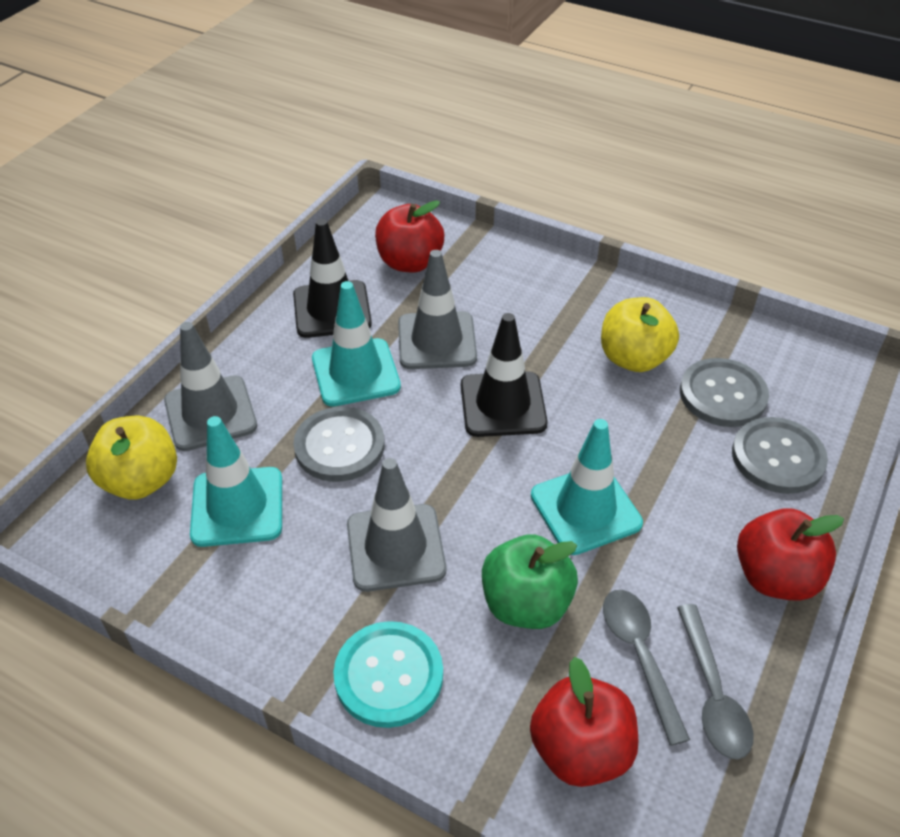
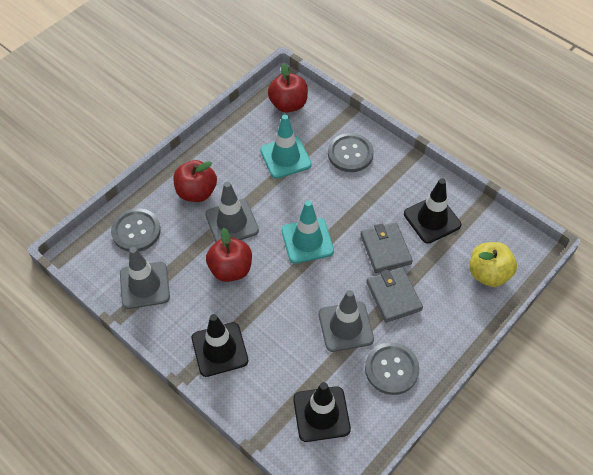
black traffic cone: [293,219,372,338] [461,313,548,437] = 2 -> [192,314,249,377] [293,382,351,442] [404,178,461,244] = 3
green apple: [482,534,578,629] = 1 -> none = 0
grey spoon: [603,590,690,746] [677,604,754,759] = 2 -> none = 0
grey wallet: none = 0 -> [360,222,413,273] [366,267,423,323] = 2
turquoise button: [333,621,443,728] = 1 -> none = 0
turquoise traffic cone: [190,416,282,547] [312,281,401,407] [531,419,643,555] = 3 -> [260,114,312,179] [282,200,334,264] = 2
yellow apple: [86,416,177,500] [601,297,679,372] = 2 -> [470,242,517,287] = 1

